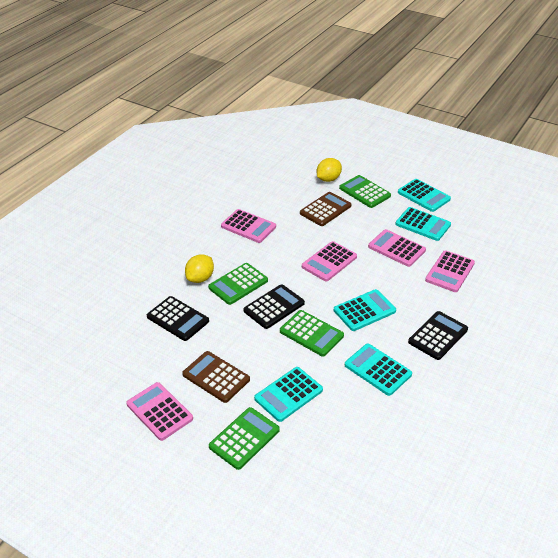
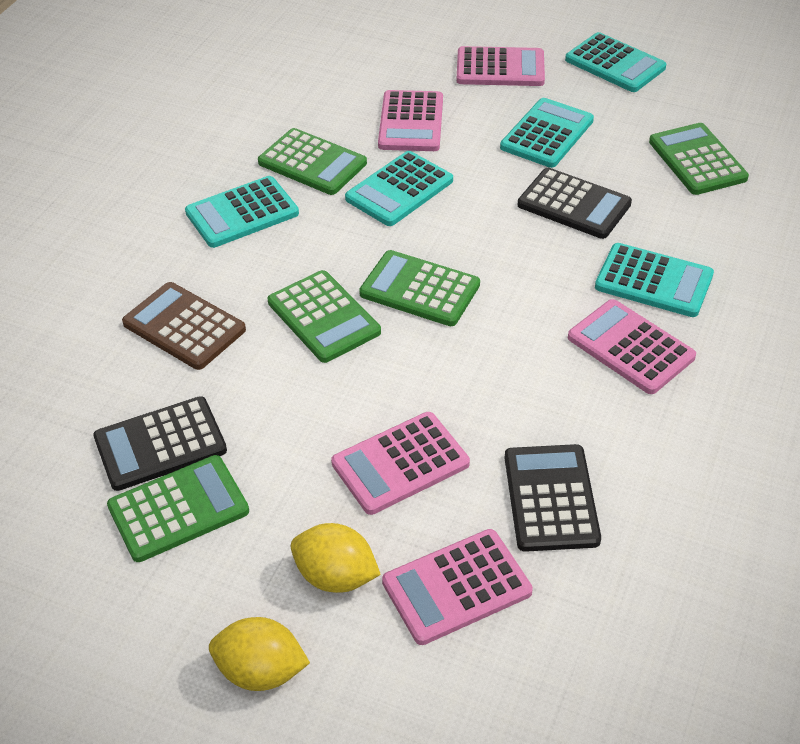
brown calculator: [182,351,250,403] [300,192,351,226] = 2 -> [122,282,246,370] = 1
green calculator: [208,263,268,305] [209,407,280,470] [280,310,344,357] [339,175,391,208] = 4 -> [107,455,249,562] [258,128,367,195] [268,270,381,363] [359,250,480,326] [649,123,749,195] = 5

